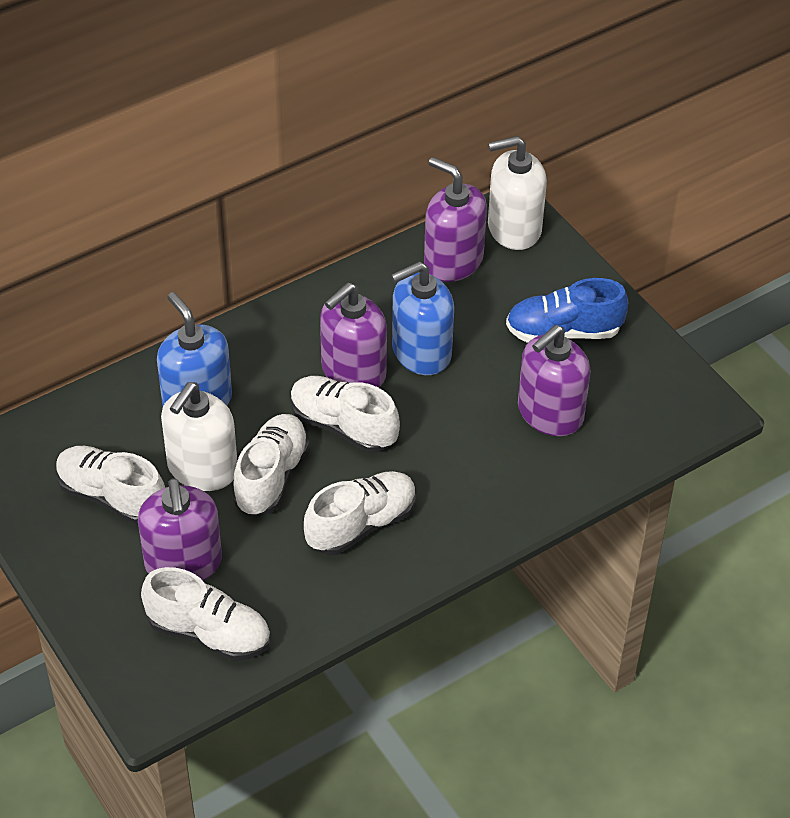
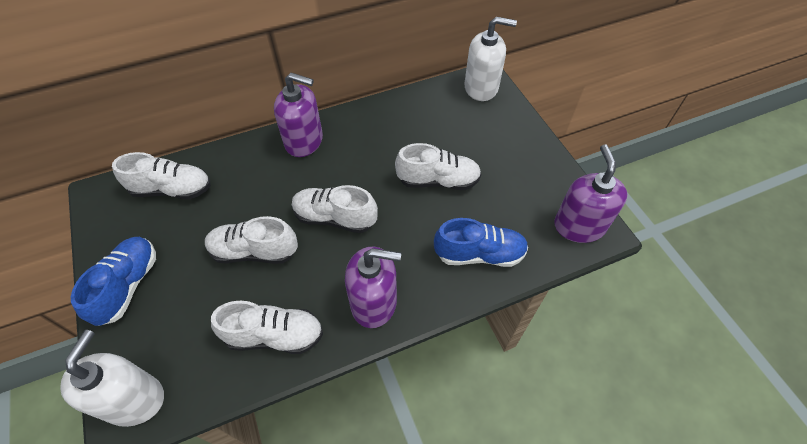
blue shoe: [506,278,628,343] = 1 -> [71,237,156,326] [434,218,528,267] = 2
blue soap dispenser: [157,292,232,406] [391,261,454,375] = 2 -> none = 0
purple soap dispenser: [138,478,222,581] [320,283,387,388] [424,157,487,282] [518,325,591,436] = 4 -> [274,73,323,157] [345,247,401,328] [554,144,627,243] = 3

